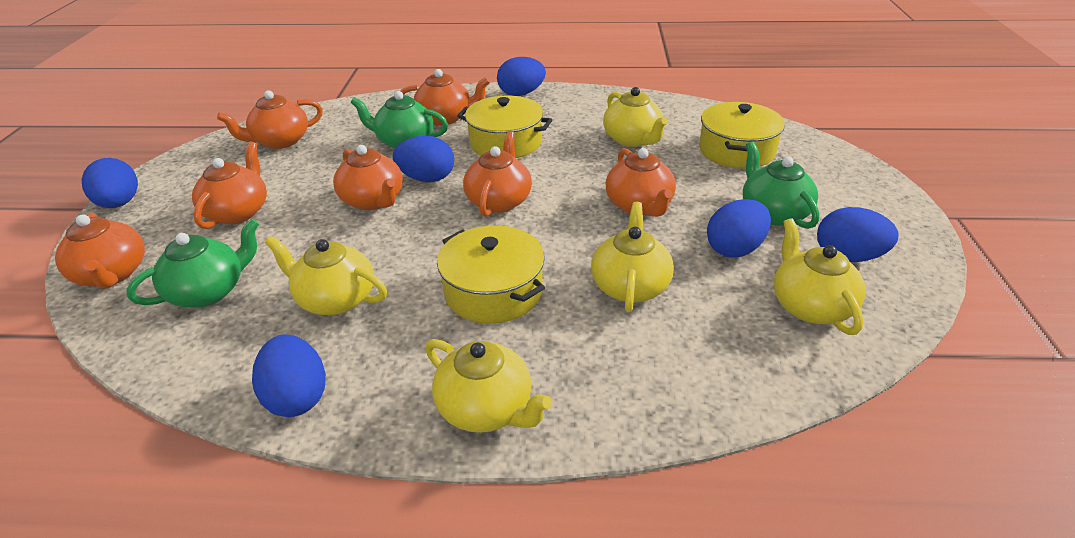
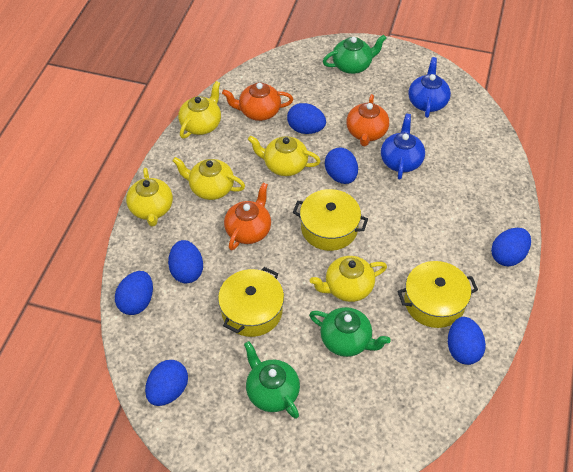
blue egg: [82,158,138,208] [252,335,326,417] [393,136,454,182] [497,57,546,96] [707,199,771,258] [817,207,898,262] = 6 -> [115,271,153,315] [145,360,188,406] [168,240,203,283] [287,103,326,134] [325,148,358,184] [448,317,486,365] [491,228,531,266] = 7
blue teapot: none = 0 -> [381,114,425,180] [409,57,451,118] = 2
orange teapot: [55,212,145,289] [192,142,267,229] [217,90,323,149] [333,145,403,210] [401,69,490,125] [463,131,532,217] [606,148,676,217] = 7 -> [222,82,293,121] [224,183,271,251] [346,94,389,146] = 3

